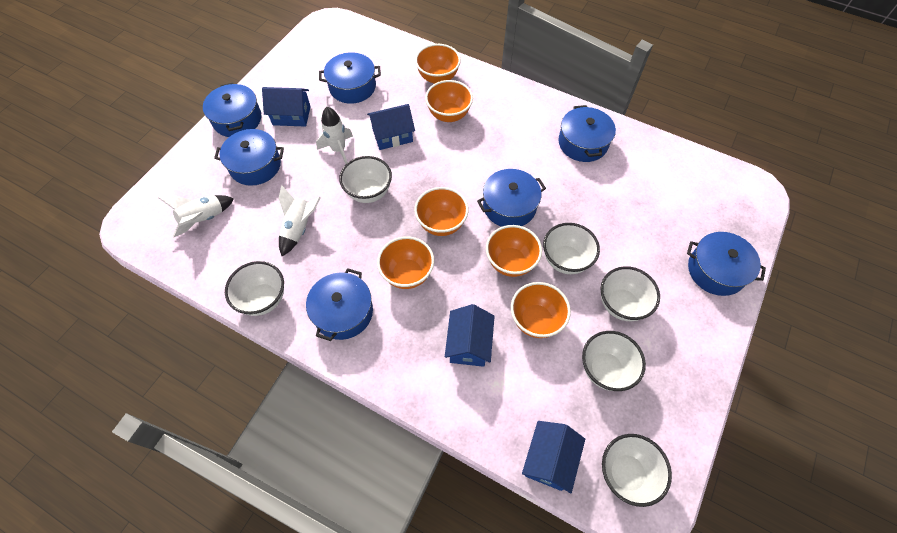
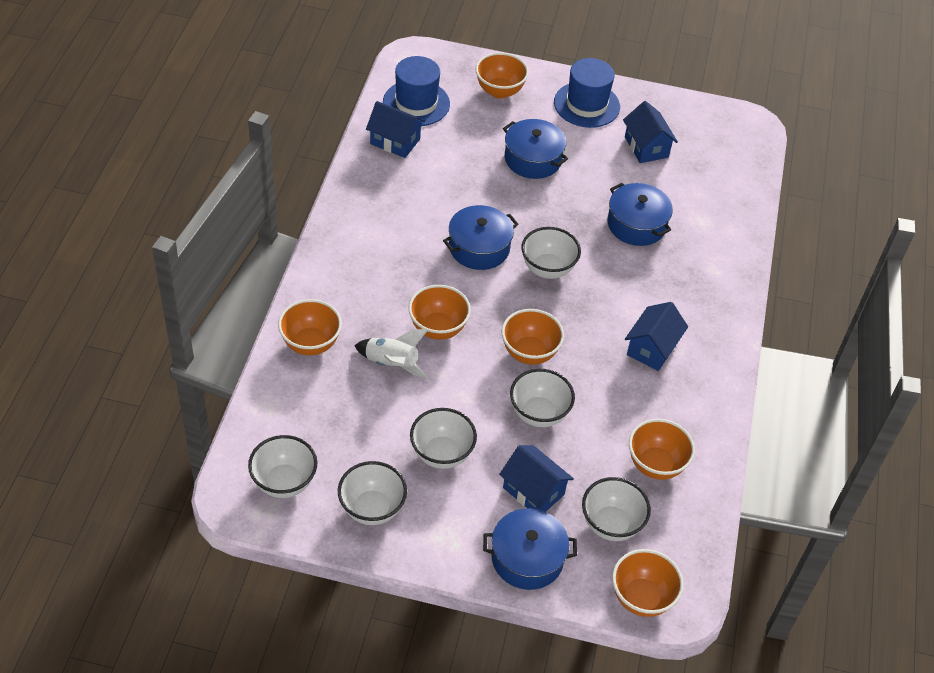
blue hat: none = 0 -> [383,56,450,126] [554,58,620,128] = 2
blue pot: [203,83,261,137] [214,129,284,186] [306,268,373,341] [319,52,381,104] [477,169,546,227] [558,105,616,162] [687,232,766,296] = 7 -> [443,205,518,270] [483,508,577,590] [503,119,568,179] [607,183,673,246] = 4
white rocket: [158,195,234,238] [279,185,321,256] [316,107,353,164] = 3 -> [354,329,428,379] = 1

